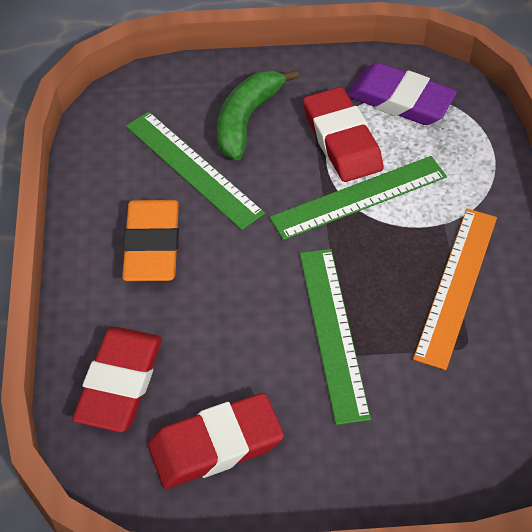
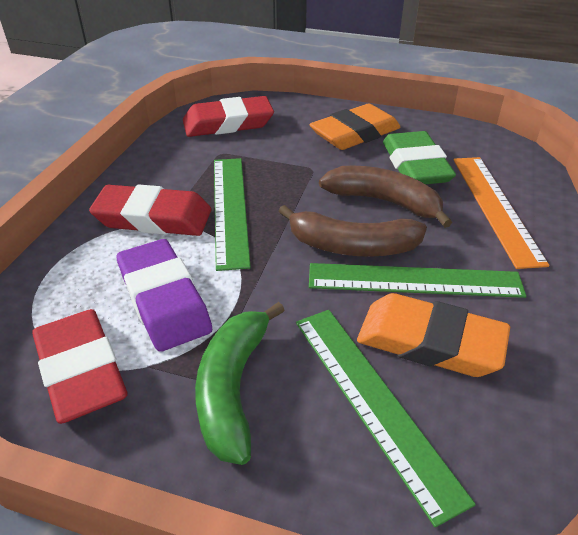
brown banana: none = 0 -> [279,205,427,257] [319,166,452,228] = 2
green eraser: none = 0 -> [383,131,456,184] = 1
orange eraser: [122,200,179,281] = 1 -> [309,104,401,150] [357,293,510,377] = 2

